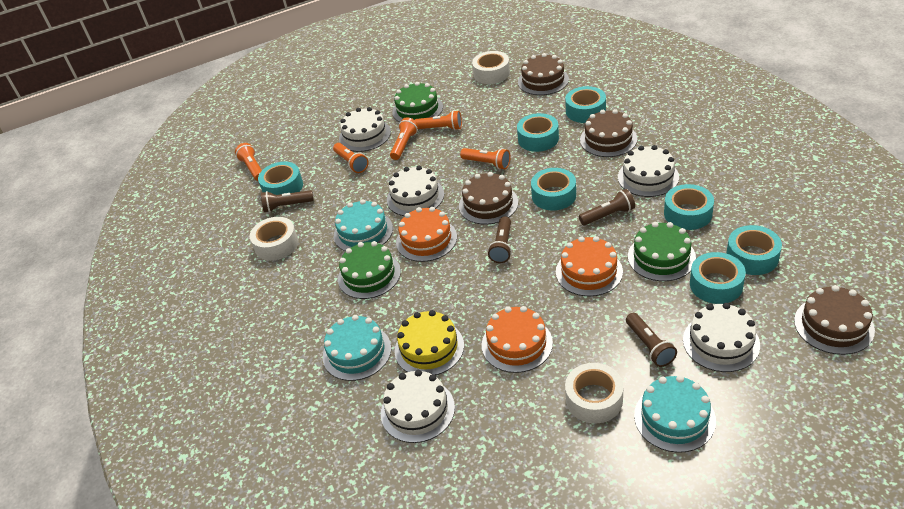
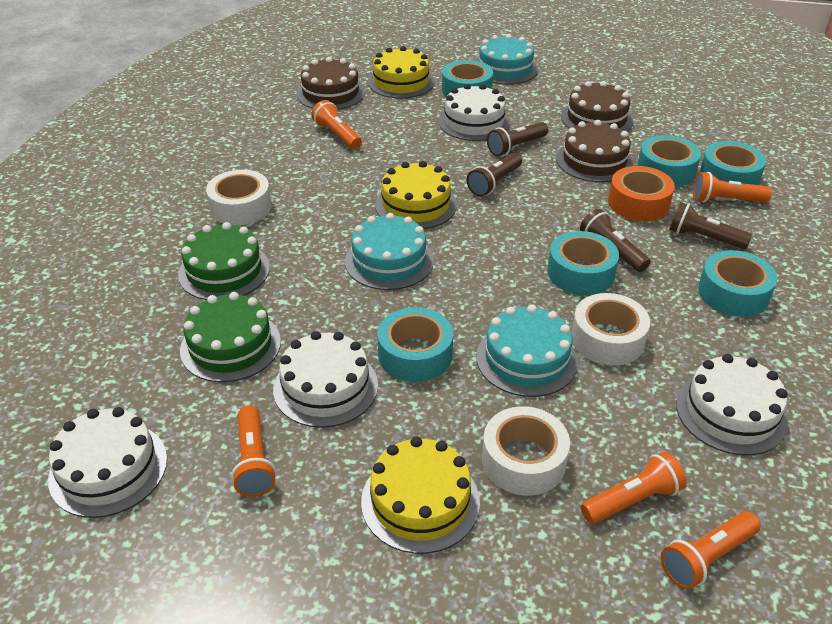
brown cake: [459,172,518,224] [518,53,569,95] [580,109,637,157] [794,285,875,355] = 4 -> [296,57,365,110] [556,120,634,182] [561,81,633,131] = 3
green cake: [338,241,401,299] [392,82,443,122] [628,222,696,281] = 3 -> [178,222,270,300] [180,292,281,382] = 2
orange cake: [396,207,457,262] [482,306,553,373] [556,236,623,296] = 3 -> none = 0
orange tape: none = 0 -> [608,166,675,221] = 1
turquoise tape: [258,162,303,195] [517,113,559,152] [531,168,576,211] [565,86,606,123] [664,184,714,230] [690,252,746,304] [726,225,782,275] = 7 -> [377,308,453,382] [442,60,493,97] [547,231,619,295] [637,135,701,187] [698,250,777,317] [700,141,766,185] = 6
white cake: [339,107,391,152] [381,370,455,443] [387,166,444,216] [618,145,679,197] [683,303,760,372] = 5 -> [48,407,167,518] [273,331,378,428] [438,84,510,141] [676,354,788,455] = 4
yellow cake: [395,310,464,375] = 1 -> [361,437,480,554] [368,46,435,98] [375,161,457,229] = 3

